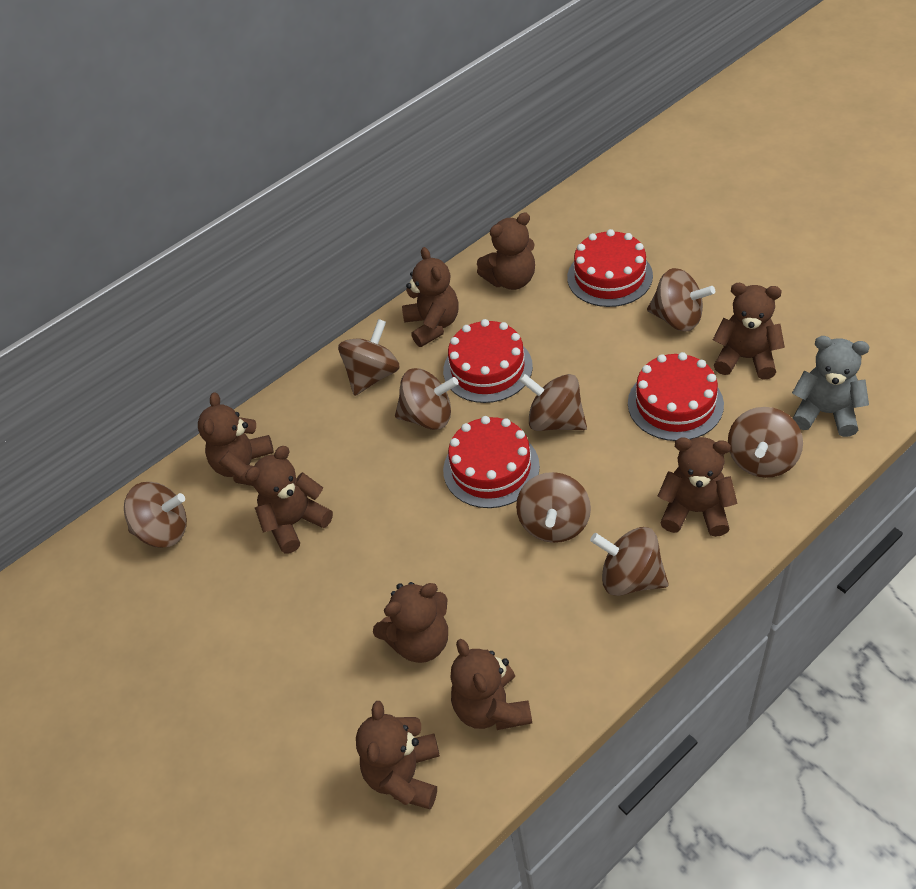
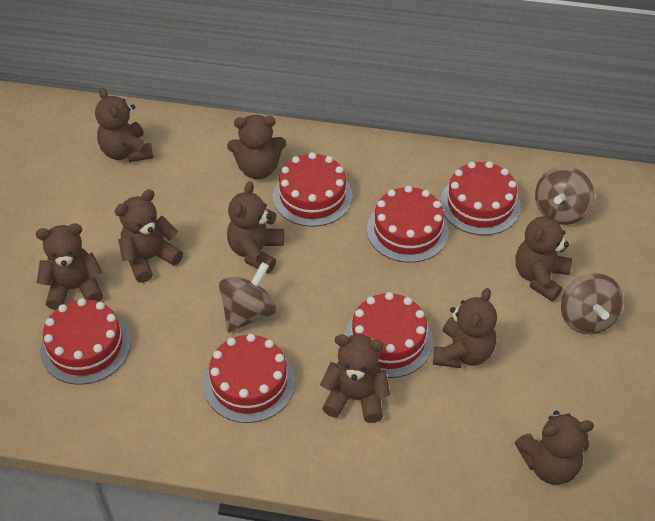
brown spinning top: [124,482,187,548] [338,319,400,396] [395,368,459,430] [516,472,591,543] [519,373,587,431] [590,527,669,596] [647,268,715,331] [728,407,803,478] = 8 -> [219,262,276,333] [535,166,594,225] [561,273,623,334] = 3
grey teddy bear: [792,336,869,437] = 1 -> none = 0
red cake: [443,319,533,403] [443,416,540,508] [567,229,653,307] [628,352,724,441] = 4 -> [40,298,131,385] [203,334,295,423] [273,152,353,227] [345,292,433,378] [367,186,449,263] [440,161,521,235] = 6

